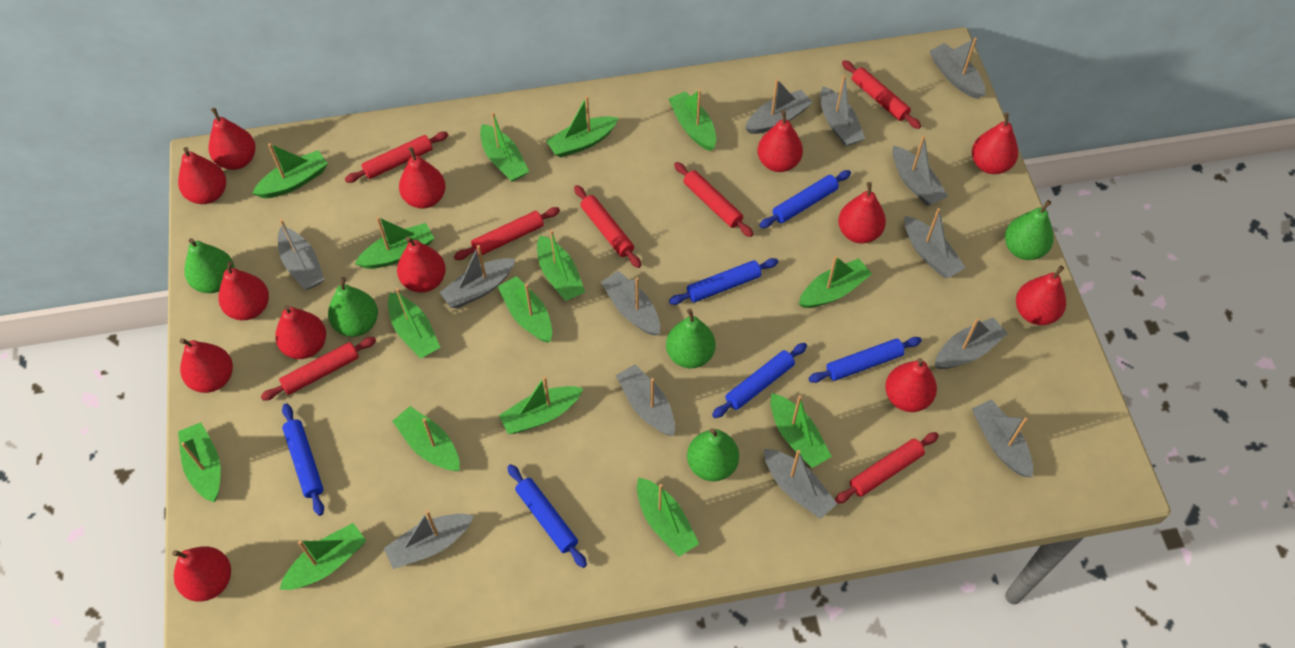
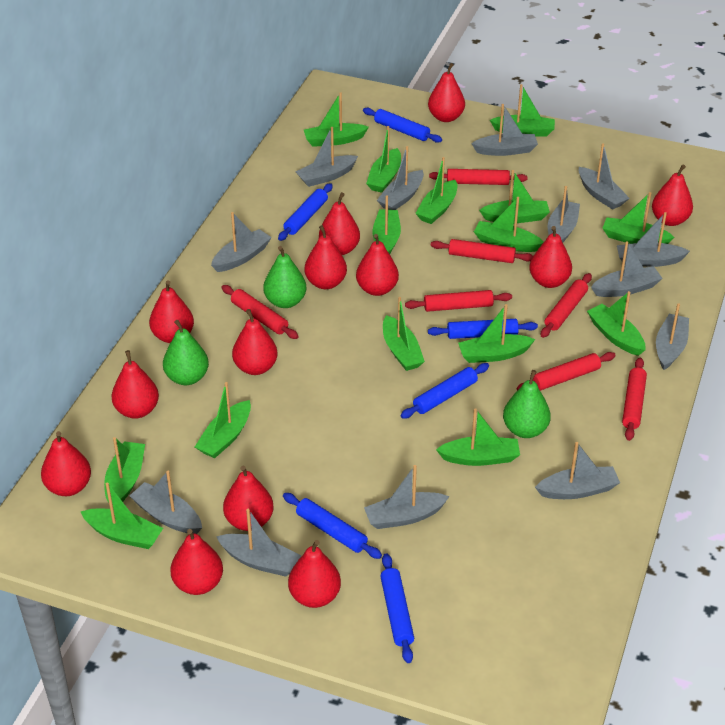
green pear: [185,238,235,293] [328,277,378,337] [666,309,716,368] [687,428,739,481] [1005,200,1054,260] = 5 -> [163,320,209,385] [263,246,307,308] [503,370,551,438] = 3

